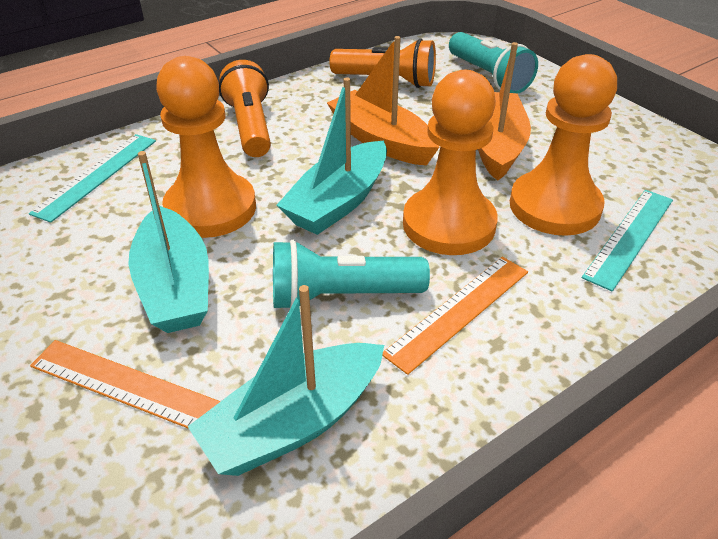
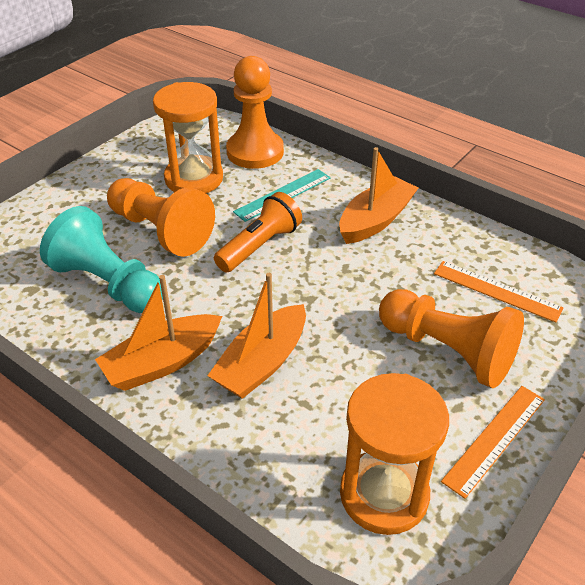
orange boat: [327,36,439,166] [478,42,531,181] = 2 -> [95,275,222,391] [207,273,306,399] [339,147,418,244] = 3
orange flashlight: [219,60,271,157] [330,38,436,88] = 2 -> [214,192,302,272] = 1
orange hourglass: none = 0 -> [153,82,223,193] [340,373,449,535] = 2
turquoise boat: [128,151,209,333] [187,285,384,476] [277,77,387,235] = 3 -> none = 0
turquoise flashlight: [273,240,430,308] [449,32,538,93] = 2 -> none = 0
turquoise pawn: none = 0 -> [40,206,163,313] = 1
turquoise ruler: [29,134,156,223] [582,190,673,291] = 2 -> [233,169,331,222] = 1

